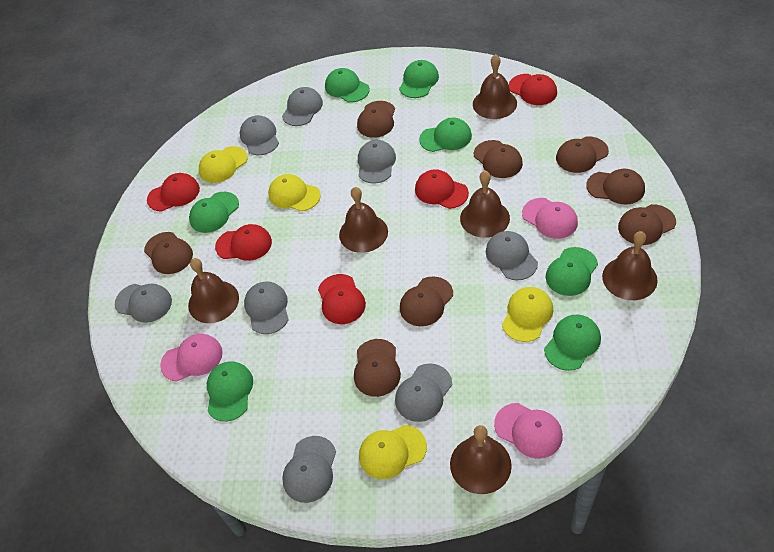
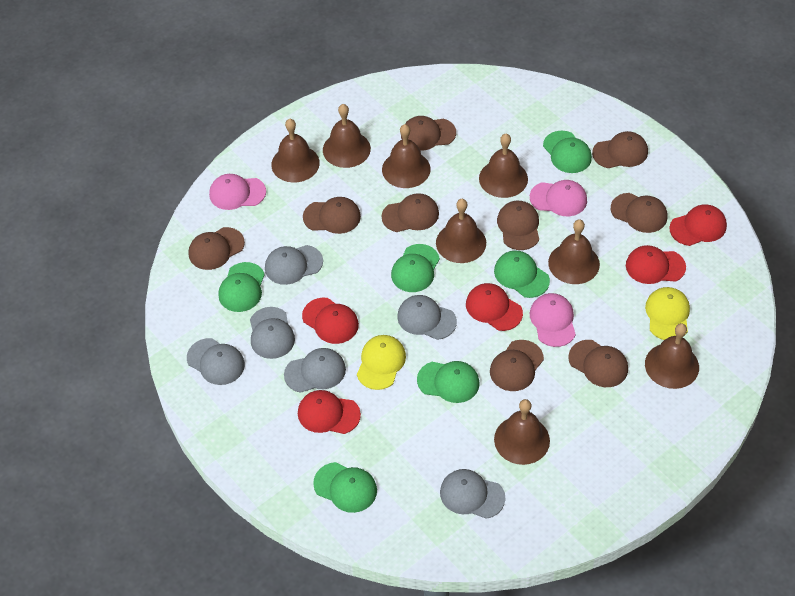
brown bell: [188,258,239,323] [339,187,388,253] [450,425,512,494] [460,171,510,238] [473,54,517,119] [602,231,658,300] = 6 -> [271,119,320,183] [323,104,371,168] [382,124,431,188] [436,199,486,263] [479,134,528,198] [494,399,550,465] [548,219,600,284] [645,323,699,389] = 8
brown cap: [144,232,193,274] [354,339,401,397] [357,101,395,138] [400,276,453,326] [474,140,523,178] [556,136,609,173] [586,169,645,204] [618,204,676,245] = 8 -> [189,227,245,270] [303,197,361,234] [382,193,439,232] [401,116,456,151] [490,340,544,391] [497,201,539,250] [568,340,628,387] [592,131,648,168] [611,193,667,233] = 9
green cap: [189,192,239,233] [207,361,253,422] [325,68,370,103] [399,60,439,98] [419,118,472,152] [544,315,601,371] [546,247,598,296] = 7 -> [218,262,265,312] [313,462,377,513] [391,244,440,292] [417,361,480,403] [494,251,550,298] [543,131,592,173] = 6
grey cap: [115,283,172,323] [240,115,279,155] [244,281,289,334] [282,87,323,126] [282,436,336,503] [358,140,396,184] [395,363,452,422] [486,231,538,280] = 8 -> [187,338,245,385] [250,307,295,359] [265,245,323,285] [284,348,346,393] [397,295,457,340] [440,469,505,519] = 6
yellow cap: [199,146,247,183] [268,174,321,212] [359,425,427,479] [502,287,553,342] = 4 -> [357,335,406,390] [645,287,690,340] = 2

